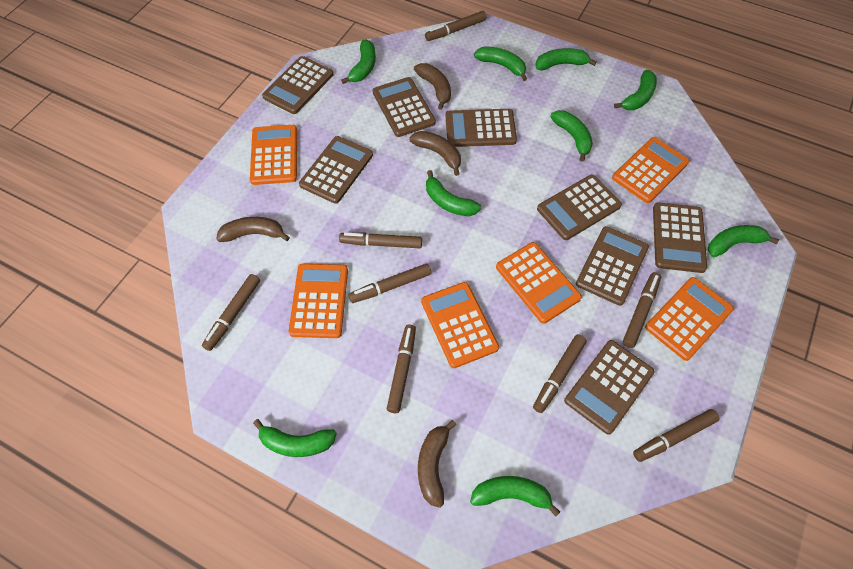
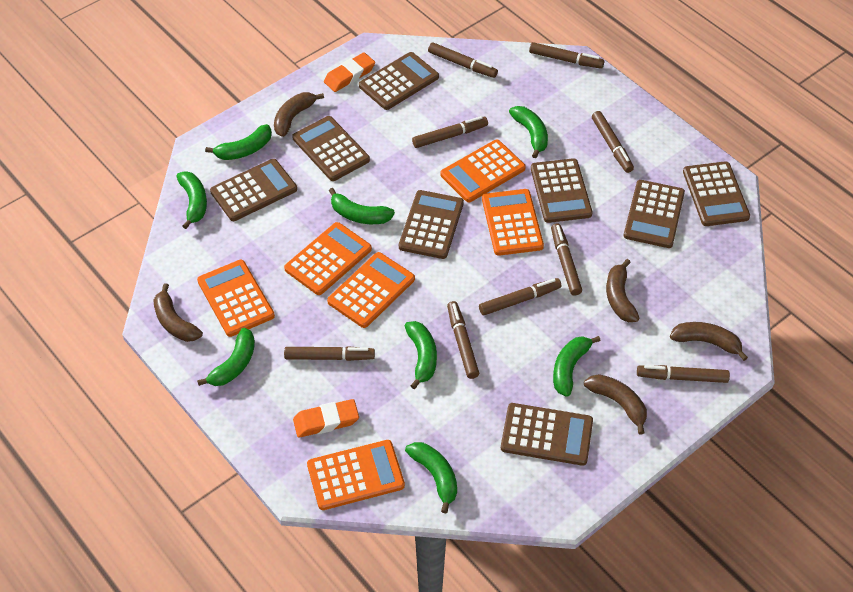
brown banana: [216,217,290,242] [409,131,461,176] [414,63,451,110] [418,420,456,508] = 4 -> [153,283,203,342] [274,92,324,137] [584,374,647,435] [606,259,640,322] [670,322,748,361] = 5
brown marker: [202,274,260,351] [339,232,422,248] [348,264,431,303] [387,324,416,413] [425,11,487,41] [533,334,587,413] [623,272,661,348] [633,409,720,462] = 8 -> [284,346,375,361] [412,116,488,148] [428,43,498,78] [447,301,479,379] [479,278,561,315] [529,42,604,69] [551,223,582,296] [592,111,634,173] [637,365,730,383] = 9
green banana: [253,419,337,457] [341,40,376,84] [426,170,481,216] [470,476,560,516] [474,47,527,81] [535,48,597,71] [550,110,593,162] [614,70,657,110] [708,225,779,257] = 9 -> [176,171,207,229] [197,328,255,386] [205,124,272,160] [329,188,395,224] [405,321,437,389] [405,442,457,513] [509,106,548,158] [553,336,600,397] = 8
orange eraser: none = 0 -> [293,399,359,438] [324,52,375,92] = 2

